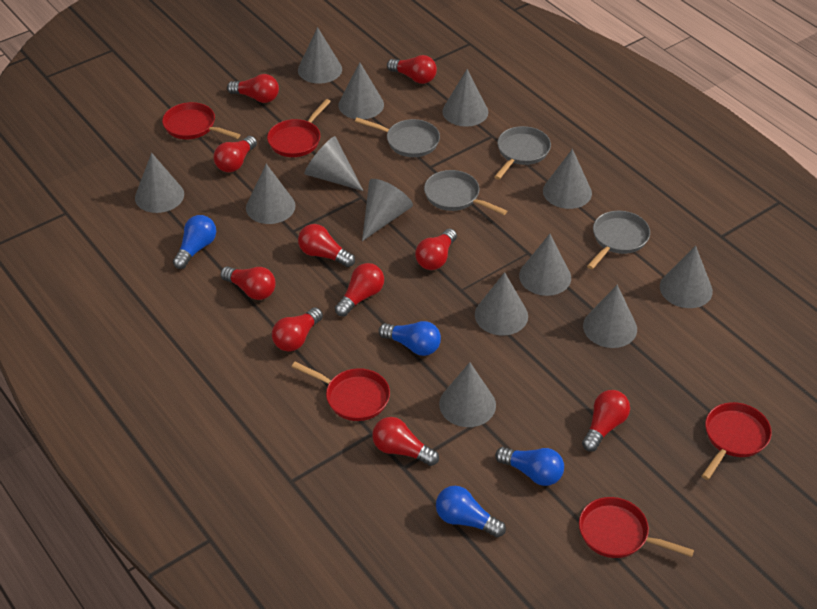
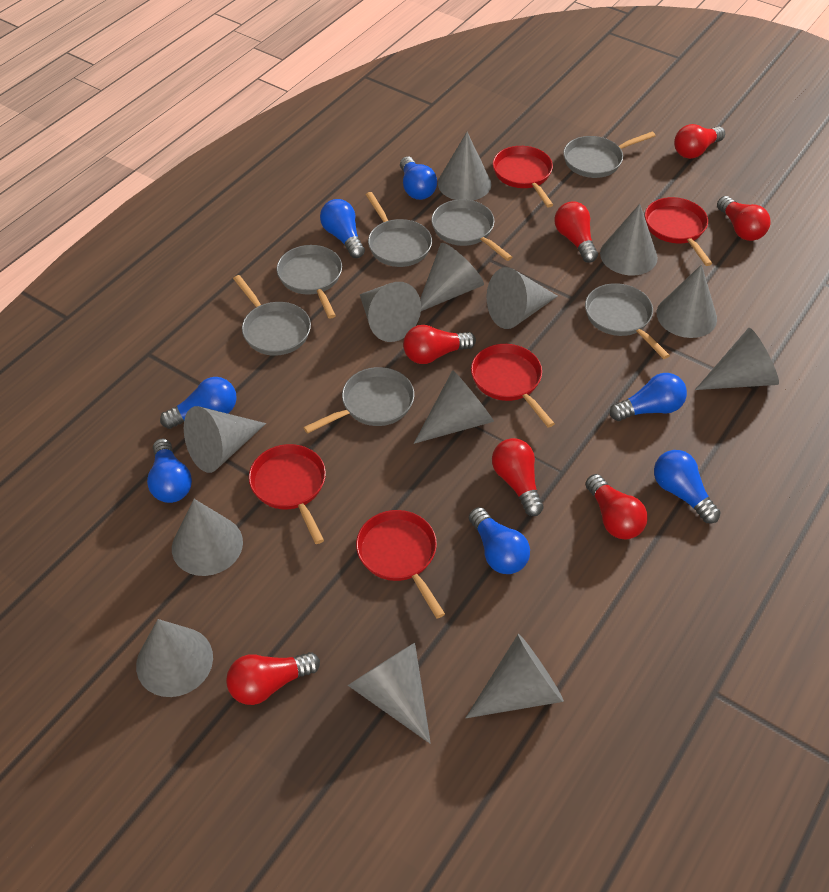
blue light bulb: [173,215,216,269] [379,321,441,356] [436,486,506,537] [495,447,564,486] = 4 -> [147,439,192,503] [160,377,237,429] [320,199,365,258] [400,156,437,200] [469,507,530,574] [610,373,687,421] [654,450,721,523] = 7
grey pan: [355,118,440,157] [424,170,507,215] [494,126,551,180] [587,211,650,269] = 4 -> [233,275,311,356] [277,245,342,319] [303,367,414,434] [366,192,432,267] [431,199,512,261] [563,132,655,178] [585,283,670,359] = 7
red light bulb: [214,136,257,172] [220,266,275,300] [227,74,279,103] [272,307,323,352] [298,224,355,267] [335,263,384,317] [372,417,439,466] [387,55,437,84] [415,229,457,270] [582,390,630,452] = 10 -> [226,652,320,705] [403,325,476,364] [492,438,543,516] [554,202,598,263] [585,474,648,540] [674,124,725,159] [717,196,771,241] = 7

